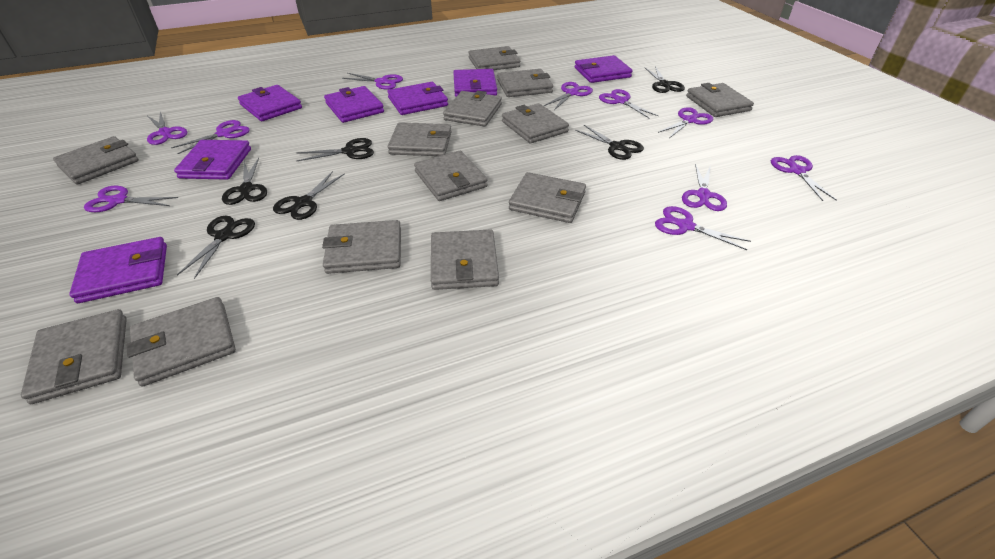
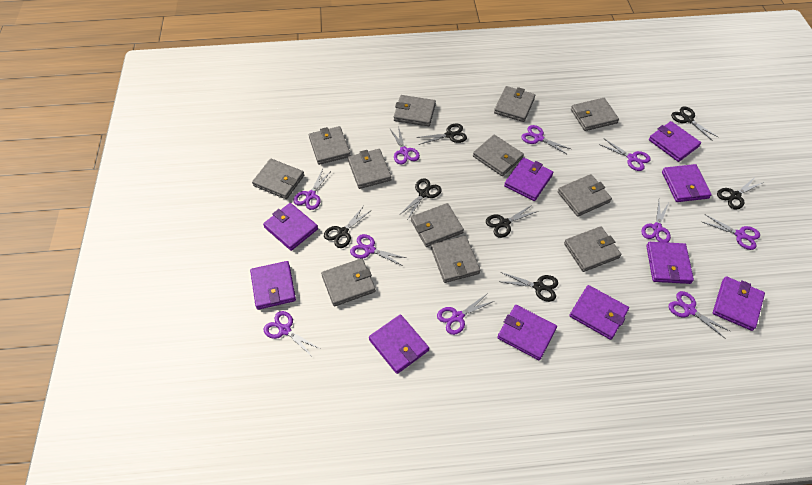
black scissors: [177,216,255,279] [222,158,267,205] [273,171,345,220] [297,138,374,161] [575,125,644,160] [644,66,685,93] = 6 -> [324,206,370,248] [399,178,442,219] [416,124,467,145] [486,205,538,238] [499,272,558,302] [671,106,718,141] [717,177,764,210] = 7
grey wallet: [21,309,127,404] [53,136,139,185] [126,297,236,387] [322,220,401,274] [388,122,452,156] [414,151,488,201] [431,229,499,290] [443,91,502,126] [468,46,520,70] [497,69,553,97] [502,103,569,143] [509,172,586,223] [686,83,754,117] = 13 -> [252,159,304,199] [309,126,351,165] [321,258,376,307] [348,149,392,189] [394,95,436,126] [411,203,464,247] [431,236,481,283] [473,135,524,176] [494,86,535,122] [557,174,612,217] [564,226,621,272] [571,98,619,131] = 12
purple wallet: [69,237,167,303] [174,140,251,180] [238,85,302,121] [324,86,384,123] [387,82,448,115] [453,69,497,97] [575,55,633,83] = 7 -> [250,261,296,310] [263,203,318,251] [369,314,429,374] [497,305,557,360] [504,157,553,201] [569,285,629,340] [646,242,694,284] [649,121,701,162] [662,164,712,202] [713,276,765,331] = 10

